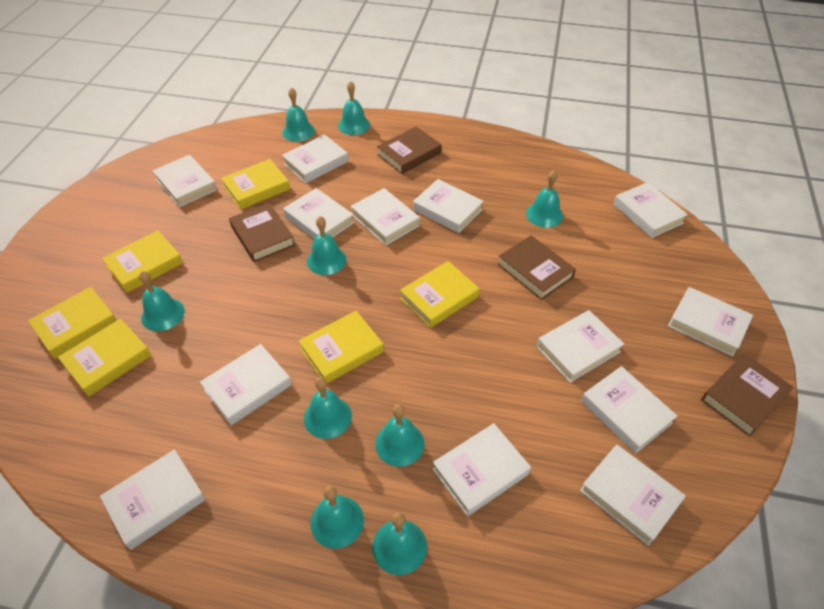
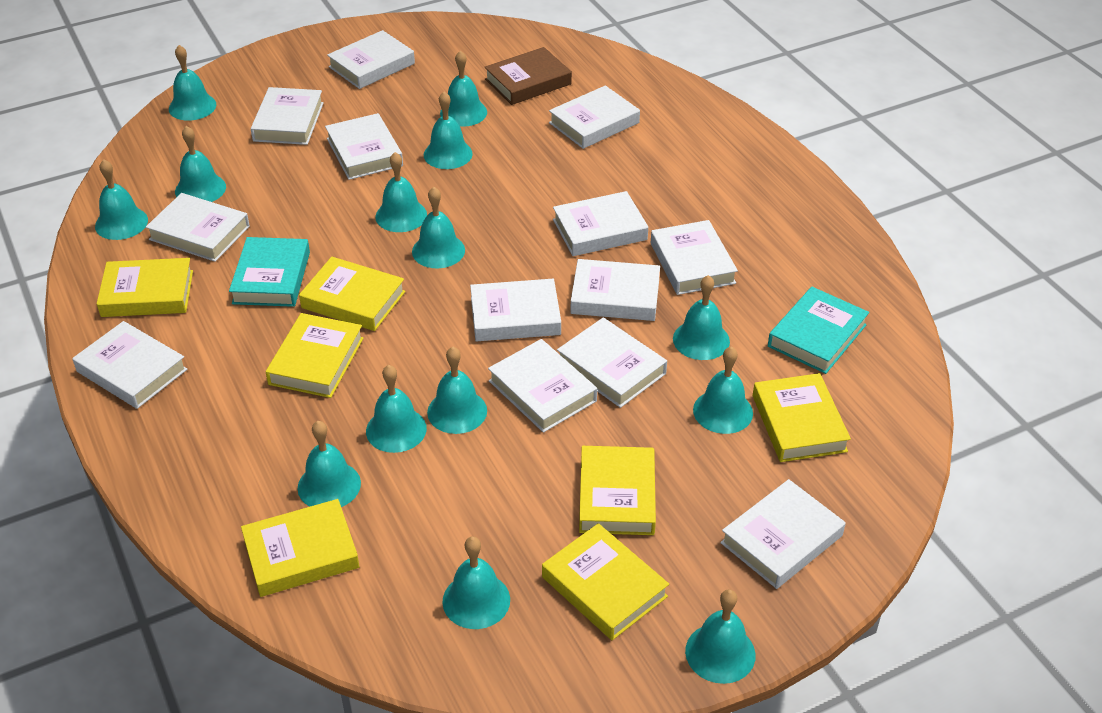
brown book: [229,203,295,262] [377,127,442,174] [498,235,576,300] [701,354,794,437] = 4 -> [484,47,572,105] = 1
turquoise bell: [139,271,185,331] [282,87,315,142] [304,377,352,439] [307,216,346,275] [310,486,364,549] [338,81,370,135] [372,512,427,575] [375,404,424,467] [526,170,563,228] = 9 -> [95,159,148,240] [169,45,216,121] [175,126,226,202] [298,421,361,507] [366,365,427,453] [375,152,427,232] [412,187,465,268] [424,92,473,169] [427,347,487,434] [440,51,487,127] [442,536,510,629] [673,275,730,360] [685,589,756,684] [693,346,753,434] = 14
turquoise book: none = 0 -> [229,237,310,307] [768,287,869,374] = 2
yellow book: [28,287,117,359] [58,319,151,397] [102,230,183,293] [221,159,290,210] [298,311,384,383] [400,261,479,328] = 6 -> [97,258,193,317] [241,499,360,597] [266,313,364,398] [299,257,405,331] [542,523,669,640] [579,446,656,535] [753,373,851,462] = 7

